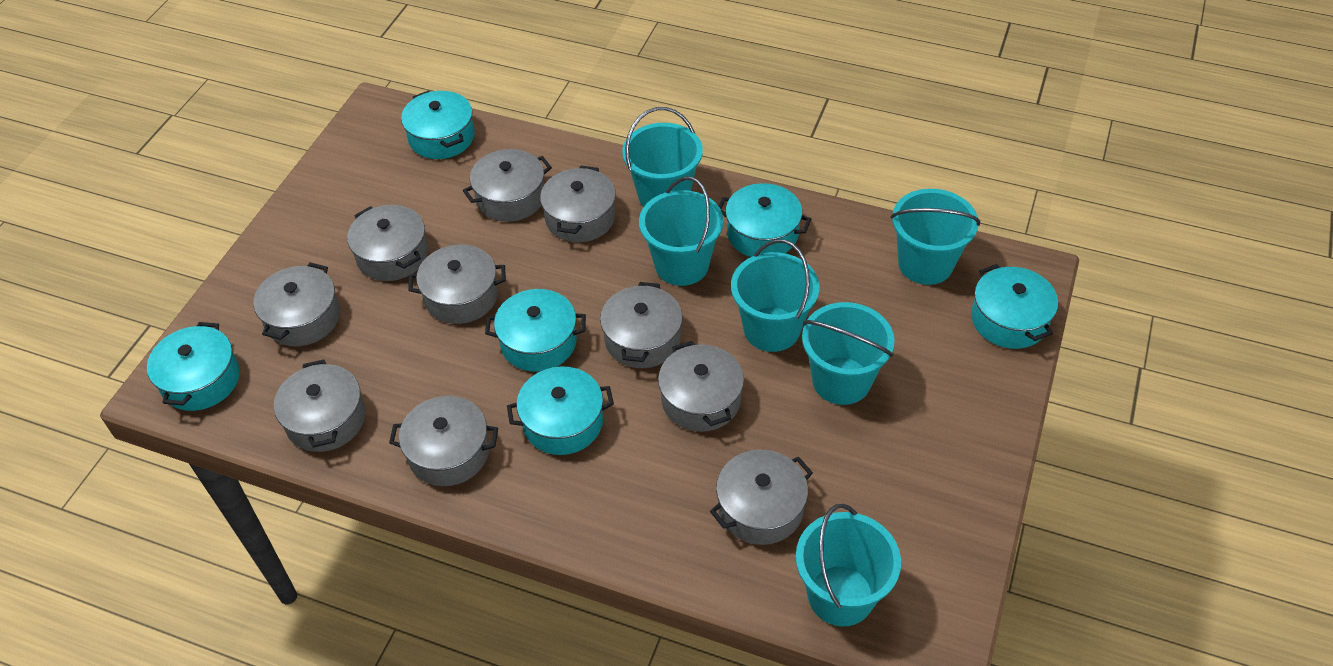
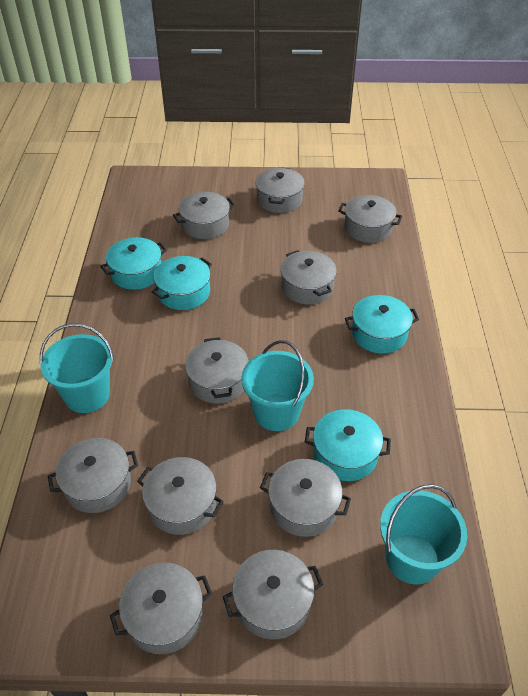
turquoise bucket: [622,107,703,207] [639,177,723,286] [731,239,820,352] [796,504,901,626] [802,302,895,405] [890,189,980,285] = 6 -> [40,323,114,413] [241,340,314,431] [380,484,467,585] = 3
turquoise pot: [147,322,240,411] [401,90,475,159] [485,289,586,372] [507,366,614,455] [719,183,811,257] [971,264,1058,349] = 6 -> [100,237,167,290] [152,256,212,310] [305,409,391,481] [345,295,419,354] = 4

